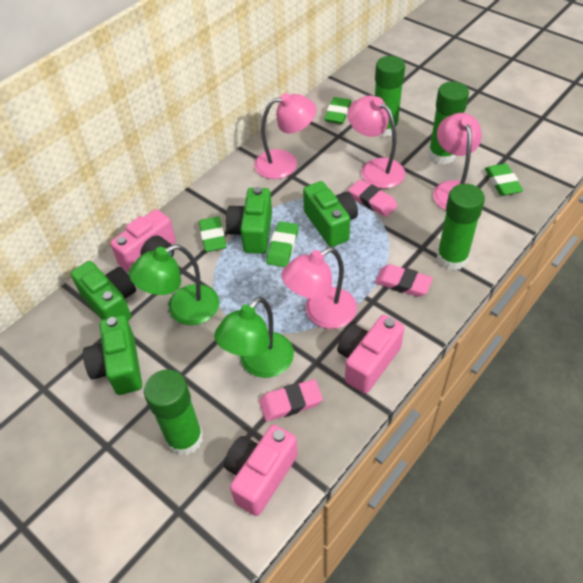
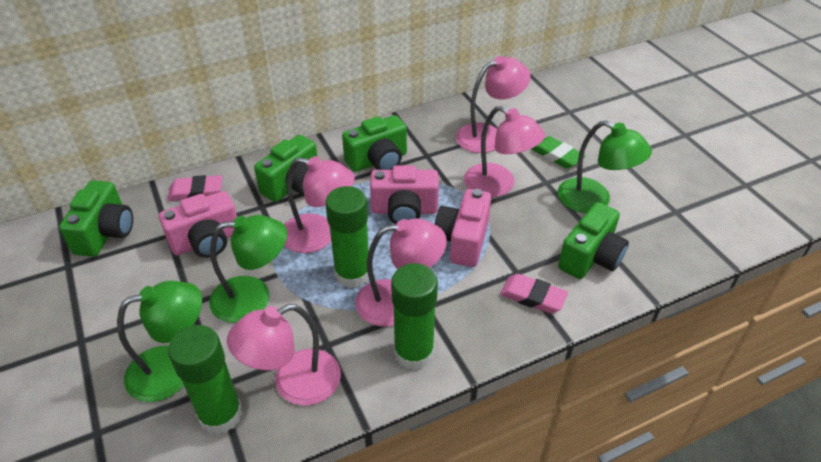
green eraser: [199,217,227,252] [266,221,299,267] [324,97,352,124] [485,164,523,196] = 4 -> [531,136,586,169] = 1
green glue stick: [144,369,203,456] [375,56,405,137] [428,81,469,165] [437,184,485,271] = 4 -> [168,325,242,435] [325,186,369,288] [391,263,438,370] = 3
green lamp: [129,245,219,325] [214,297,294,378] = 2 -> [117,281,202,402] [209,215,287,323] [558,121,652,213] = 3
pink eraser: [259,379,323,421] [348,180,397,217] [375,264,433,297] = 3 -> [167,175,222,201] [500,274,568,313] = 2
pink lamp: [254,93,316,179] [281,247,357,329] [348,96,405,189] [433,113,482,210] = 4 -> [227,304,341,406] [284,156,355,253] [355,218,447,327] [456,56,531,153] [464,106,545,197] = 5

